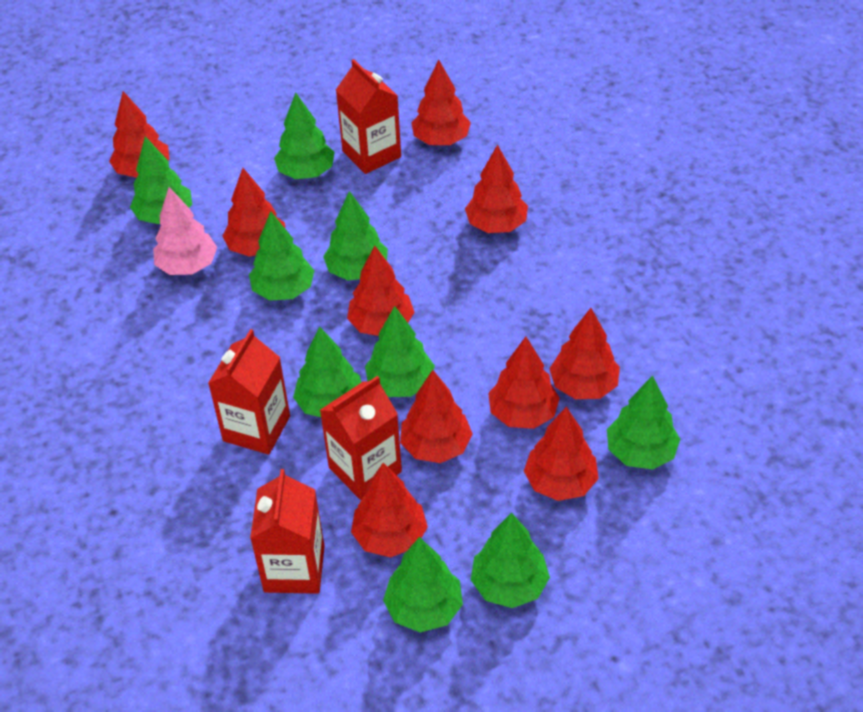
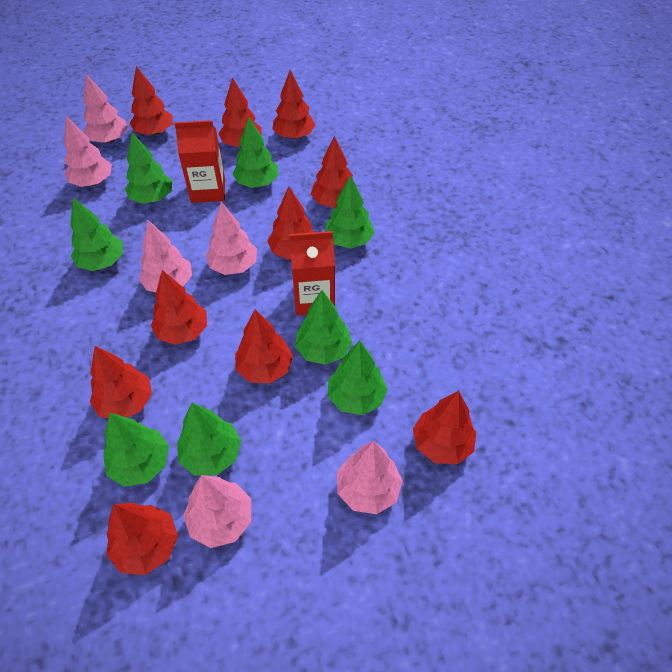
green tree: [130,136,192,224] [249,211,315,301] [274,93,335,179] [293,326,361,417] [323,191,388,281] [365,306,435,397] [383,537,463,632] [471,512,550,608] [607,375,680,470] = 9 -> [70,197,123,271] [103,413,169,487] [125,133,173,204] [177,403,241,476] [232,117,279,188] [295,290,352,365] [325,175,375,249] [328,340,388,415] = 8
pink tree: [153,187,218,275] = 1 -> [64,116,112,187] [83,74,128,143] [139,220,192,292] [183,475,251,548] [206,202,257,275] [337,441,403,514] = 6
red carton: [208,329,290,455] [250,469,325,594] [320,376,402,500] [336,59,401,174] = 4 -> [174,120,225,203] [289,231,335,316] = 2

